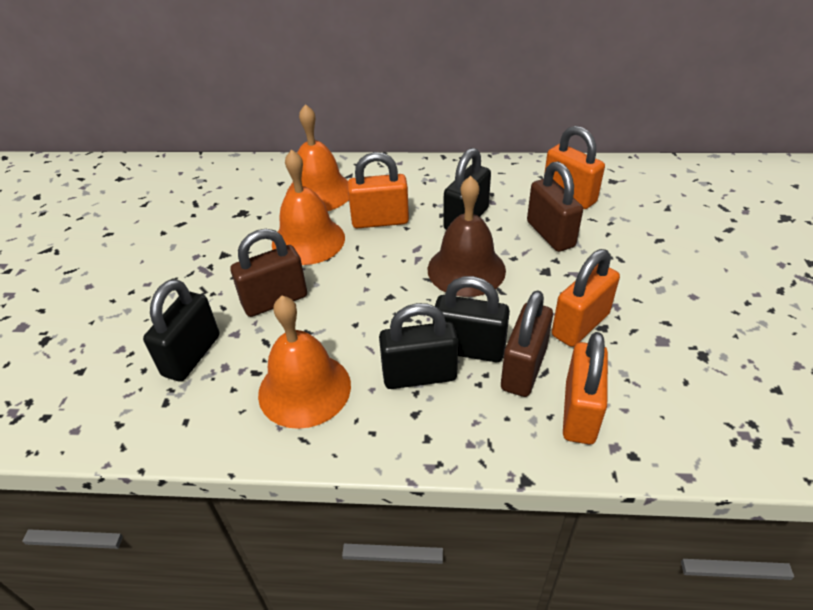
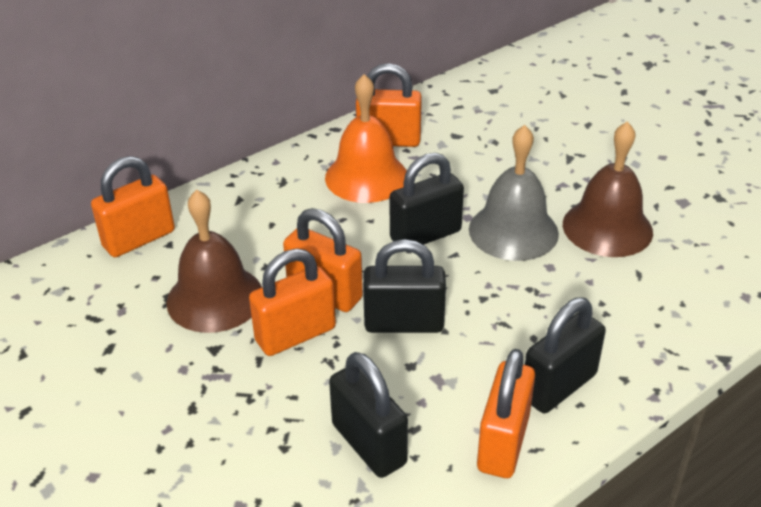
brown bell: [428,176,506,297] = 1 -> [166,190,262,333] [563,121,653,257] = 2
brown padlock: [231,229,307,317] [501,290,553,397] [527,161,583,252] = 3 -> none = 0
grey bell: none = 0 -> [469,125,559,261] = 1
orange bell: [258,296,351,429] [272,149,345,265] [286,104,349,211] = 3 -> [325,74,407,203] = 1
orange padlock: [348,152,409,228] [544,126,605,209] [552,249,620,347] [563,332,608,444] = 4 -> [91,156,175,257] [249,249,336,356] [283,208,363,312] [356,63,422,147] [477,349,535,478] = 5

